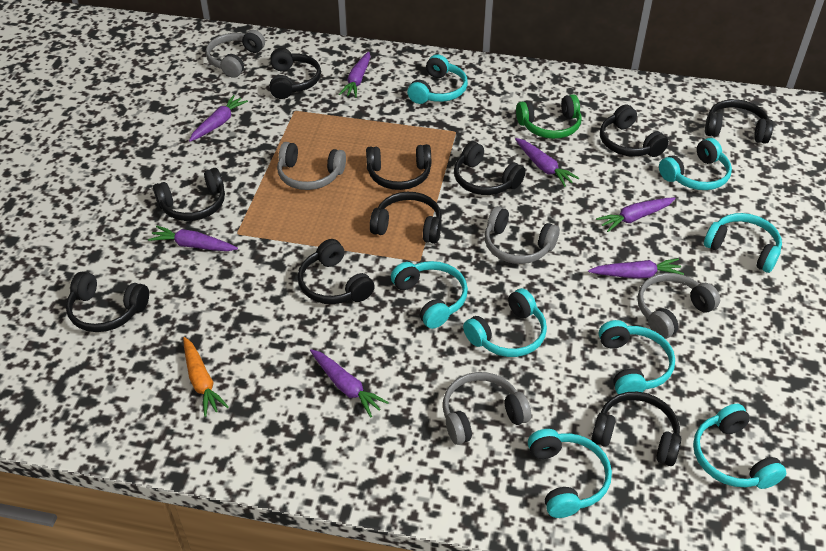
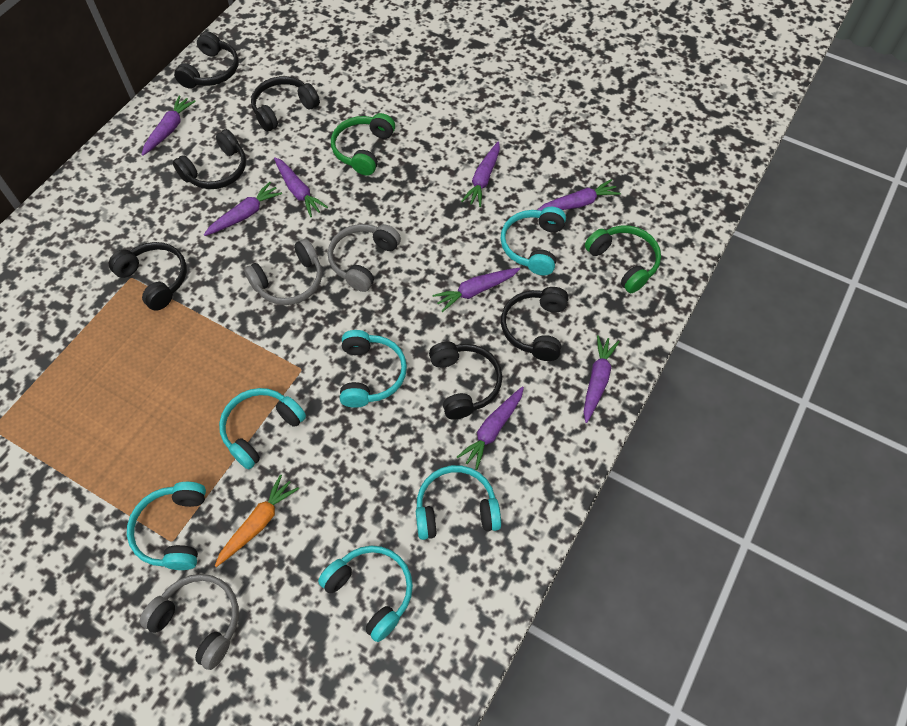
black headphones: [66,272,149,332] [153,168,225,221] [270,48,321,99] [298,239,375,304] [366,144,431,190] [370,192,442,244] [454,141,526,195] [591,392,681,466] [600,105,669,157] [705,99,773,144] = 10 -> [109,242,187,311] [173,129,246,189] [174,31,239,89] [251,76,320,132] [429,342,502,420] [501,287,568,361] = 6
green headphones: [516,94,582,139] = 1 -> [331,113,395,176] [585,225,661,293] = 2
grey headphones: [206,30,265,78] [277,142,346,190] [443,372,531,445] [485,206,560,264] [637,273,720,339] = 5 -> [140,574,239,670] [244,239,322,305] [328,224,401,292] = 3
purple carrot: [148,225,238,251] [189,95,248,142] [310,349,389,417] [339,51,370,97] [515,138,579,187] [588,258,684,279] [596,197,676,232] = 7 -> [142,95,196,156] [204,182,282,236] [274,157,328,217] [432,268,520,312] [457,386,524,470] [461,141,500,207] [537,179,621,211] [584,335,620,423] = 8
turquoise headphones: [391,261,468,329] [407,54,468,104] [463,288,547,357] [528,429,612,518] [599,320,675,394] [659,138,732,190] [693,404,787,489] [704,213,782,273] = 8 -> [127,482,206,570] [219,388,306,470] [318,546,413,642] [340,330,407,408] [416,465,501,540] [500,207,566,275] = 6

